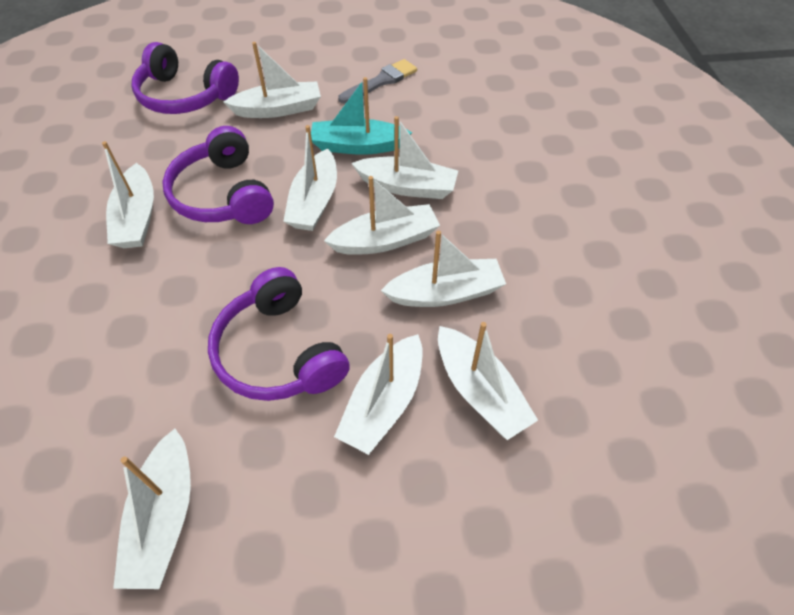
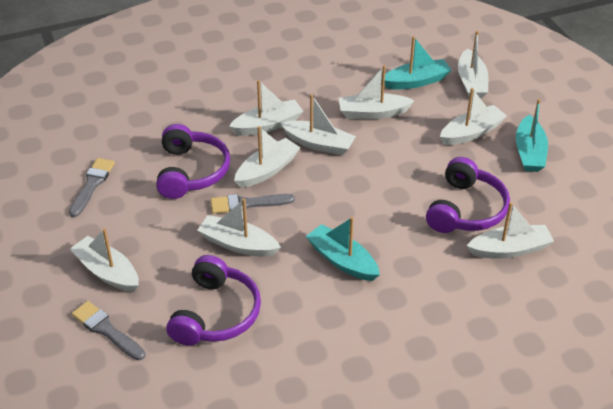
grey brush: [338,59,417,104] = 1 -> [69,158,115,217] [72,301,146,360] [211,194,295,214] = 3
turquoise boat: [311,77,412,155] = 1 -> [306,217,380,281] [381,36,452,89] [516,99,548,172] = 3

